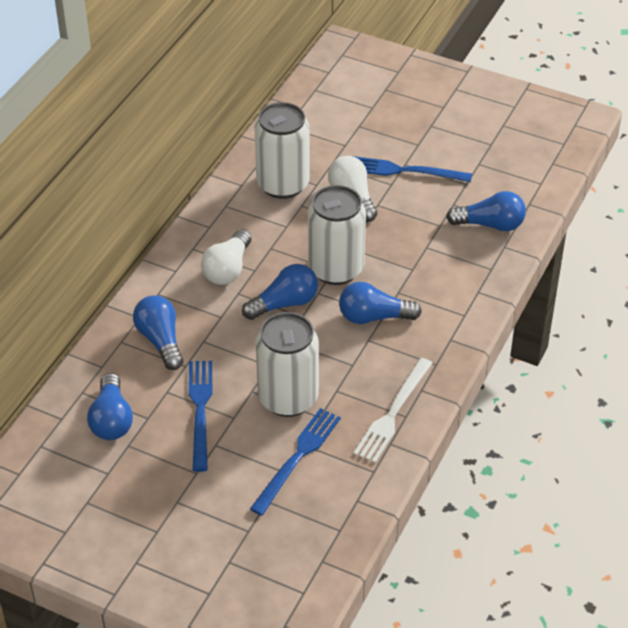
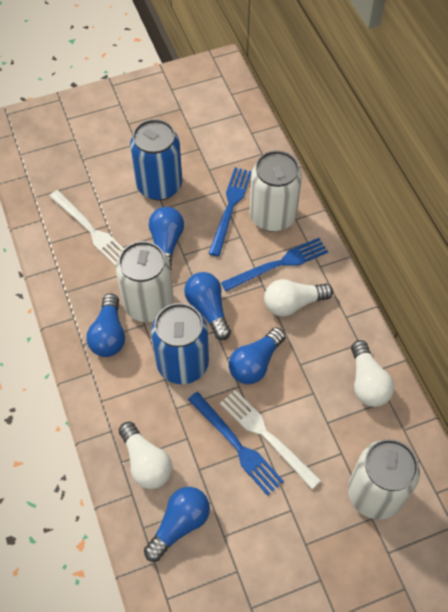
blue can: none = 0 -> [130,119,182,200] [151,303,209,384] = 2
white fork: [354,358,433,463] = 1 -> [49,190,124,266] [220,390,322,489] = 2
white light bulb: [201,229,251,285] [328,156,377,222] = 2 -> [119,422,173,489] [264,279,333,317] [351,340,394,407] = 3

